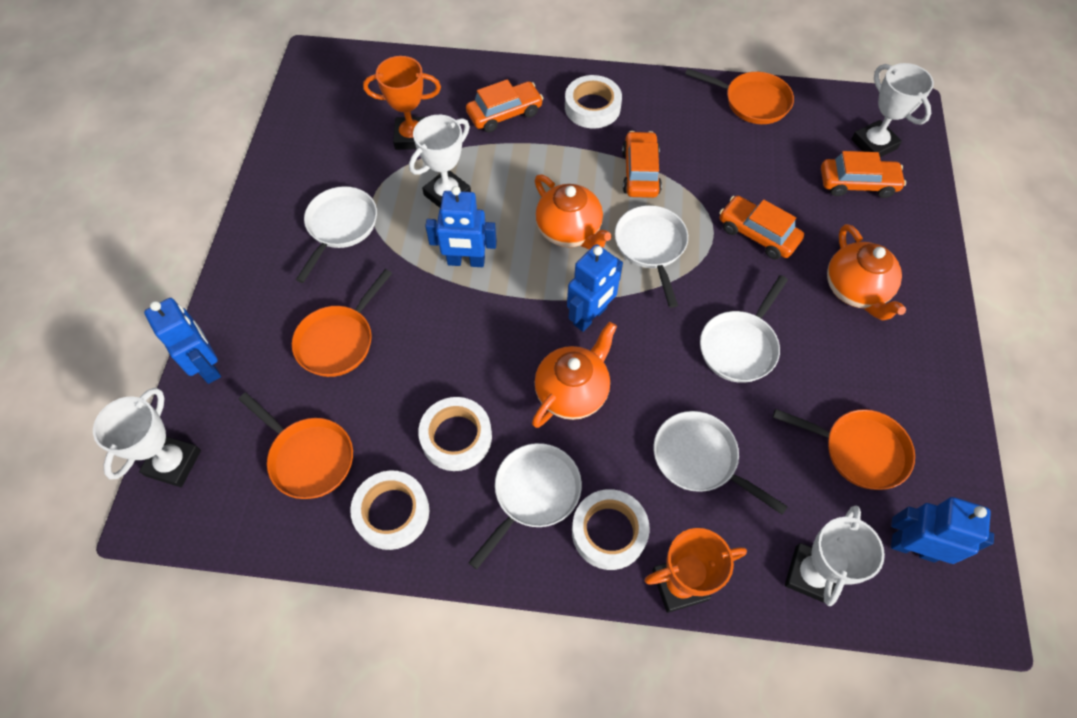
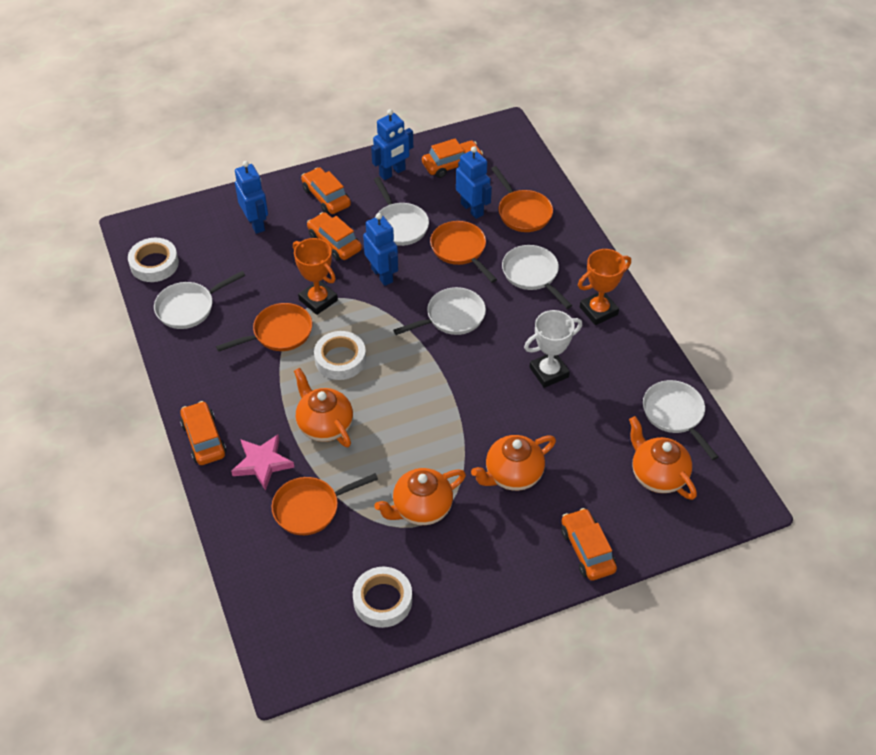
orange car: [466,79,543,132] [622,131,662,198] [719,196,804,259] [821,151,906,198] = 4 -> [180,401,227,465] [301,167,351,214] [307,212,362,261] [422,138,483,178] [561,508,617,581] = 5
orange teapot: [532,322,617,428] [535,175,611,250] [827,224,906,321] = 3 -> [294,368,353,447] [374,468,466,525] [471,435,556,491] [629,416,697,500] = 4
pink star: none = 0 -> [231,434,295,491] = 1
white tape: [350,470,429,550] [418,397,492,471] [565,75,622,128] [572,489,650,570] = 4 -> [128,238,179,282] [314,331,366,380] [353,567,412,628] = 3
white trophy: [93,388,201,487] [409,115,471,208] [785,506,885,606] [851,63,934,157] = 4 -> [524,310,582,388] = 1

